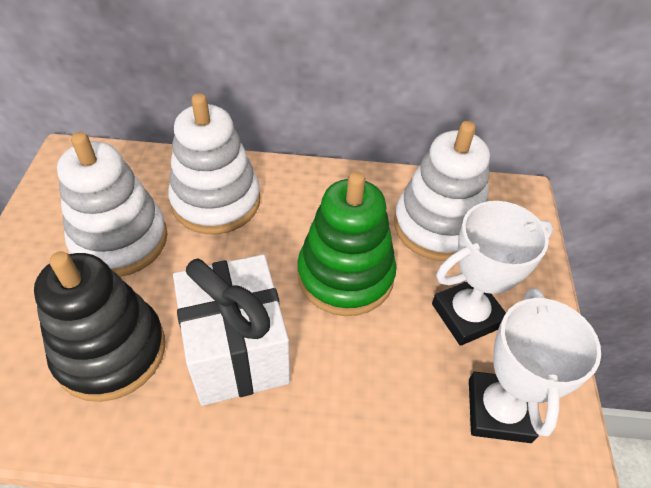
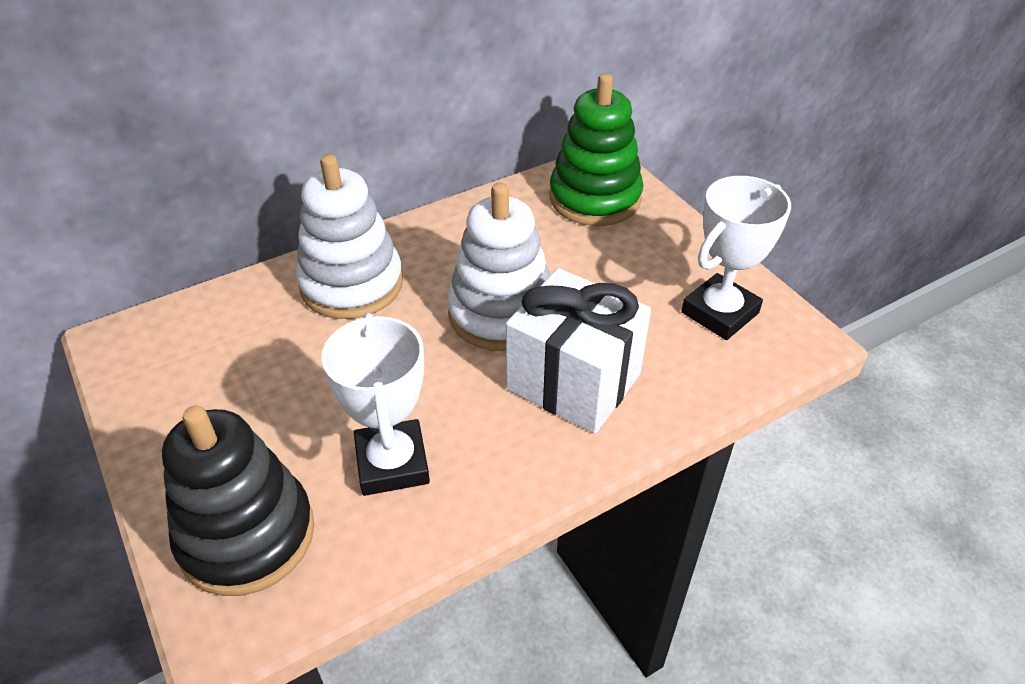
white stacking toy: [57,132,167,277] [168,93,260,234] [394,121,490,261] = 3 -> [296,154,403,319] [447,182,550,351] = 2

